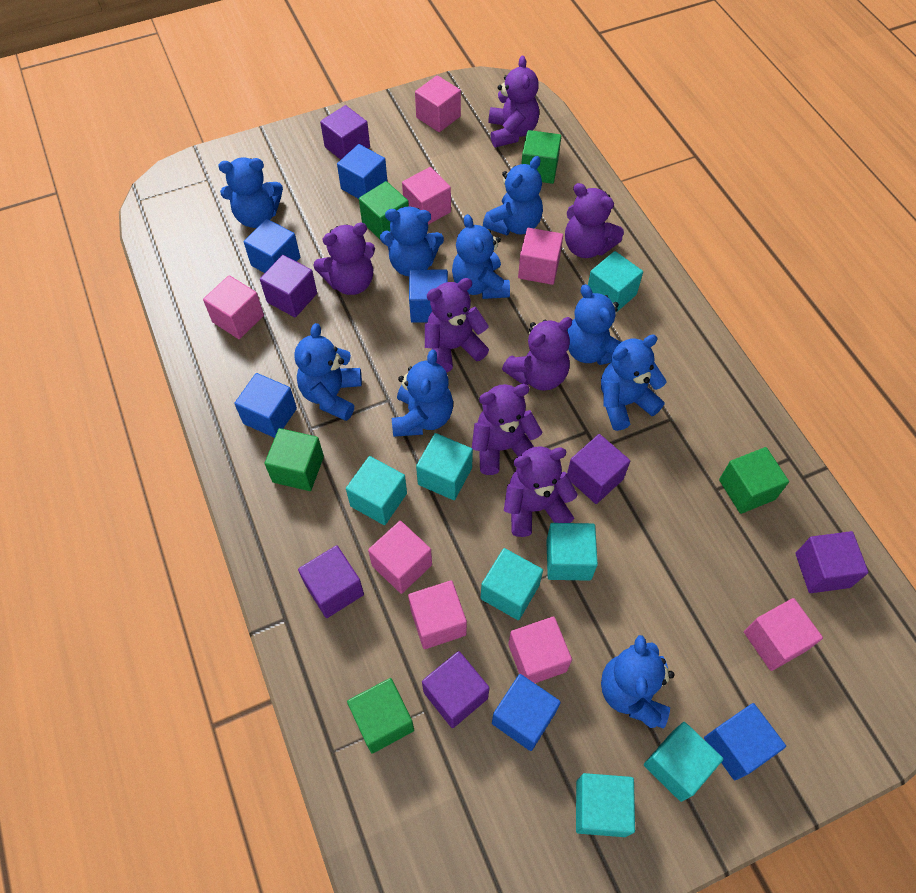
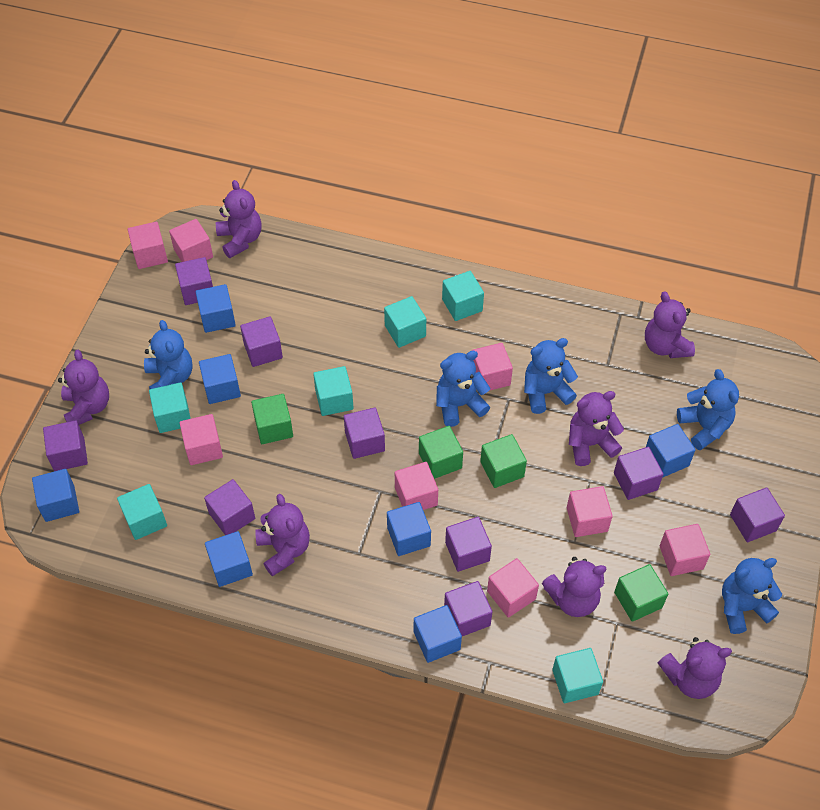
blue cube: [234,373,297,438] [244,219,300,273] [337,144,388,199] [409,269,448,323] [492,674,561,751] [704,703,786,780] = 6 -> [32,469,79,522] [196,284,236,333] [199,354,241,404] [205,531,253,587] [387,502,431,556] [414,605,462,663] [646,424,696,478] = 7
blue teddy bear: [218,157,283,228] [294,323,362,421] [380,207,444,276] [392,350,453,437] [452,214,510,299] [483,156,543,235] [567,284,621,365] [601,334,666,431] [601,635,675,729] = 9 -> [144,320,193,389] [436,351,490,427] [524,338,578,414] [677,369,739,450] [722,558,782,634] = 5
green cube: [265,428,324,491] [347,678,414,754] [359,181,409,239] [521,130,561,184] [719,447,789,514] = 5 -> [251,394,293,444] [419,426,463,479] [480,434,527,488] [614,564,668,622] = 4
purple cube: [260,255,317,318] [298,545,364,618] [320,105,370,160] [422,651,489,728] [567,434,630,504] [795,531,868,593] = 6 -> [43,420,88,471] [175,257,213,305] [204,479,255,535] [240,316,283,367] [344,407,385,459] [444,581,492,636] [445,517,492,572] [614,447,664,500] [730,487,785,542] = 9
turquoise cube: [346,456,407,525] [416,433,473,500] [481,548,543,620] [546,523,598,581] [576,773,635,837] [588,251,643,312] [644,722,723,802] = 7 -> [117,484,167,540] [149,382,191,433] [313,366,353,416] [384,296,426,348] [442,271,484,321] [552,648,603,703] = 6

